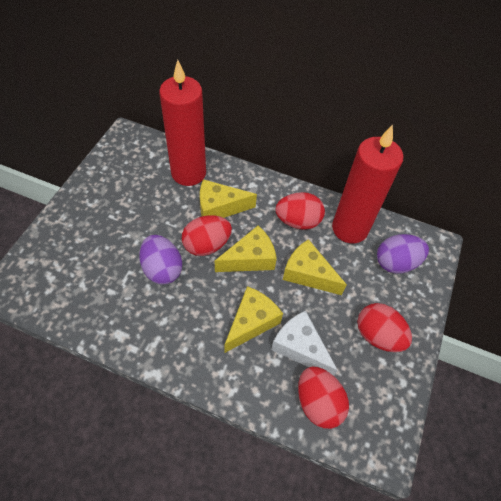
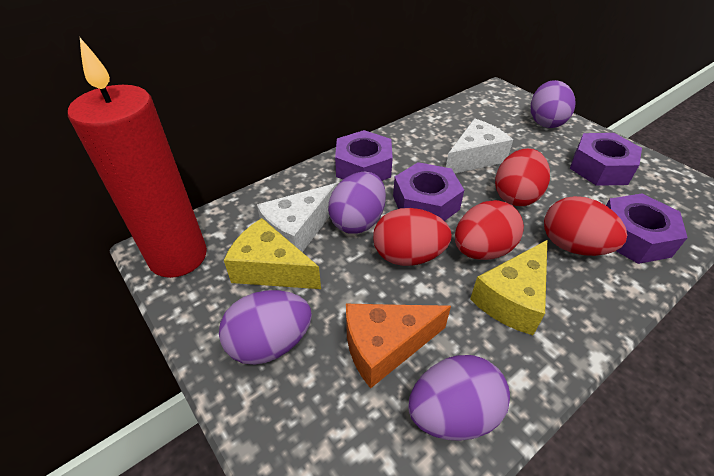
orange cheese: none = 0 -> [346,304,451,389] = 1
purple egg: [140,235,182,285] [377,234,429,274] = 2 -> [219,290,312,365] [328,172,386,234] [408,355,510,441] [531,80,576,128] = 4
purple nut: none = 0 -> [335,130,393,181] [393,162,464,221] [570,133,642,186] [606,193,688,264] = 4
red candle: [159,60,206,186] [332,125,403,243] = 2 -> [68,38,207,278] = 1
white cheese: [271,311,338,376] = 1 -> [257,183,336,252] [446,119,513,173] = 2
yellow cheese: [200,179,257,218] [215,225,277,272] [225,286,283,353] [283,239,347,295] = 4 -> [224,218,321,289] [470,240,547,335] = 2

